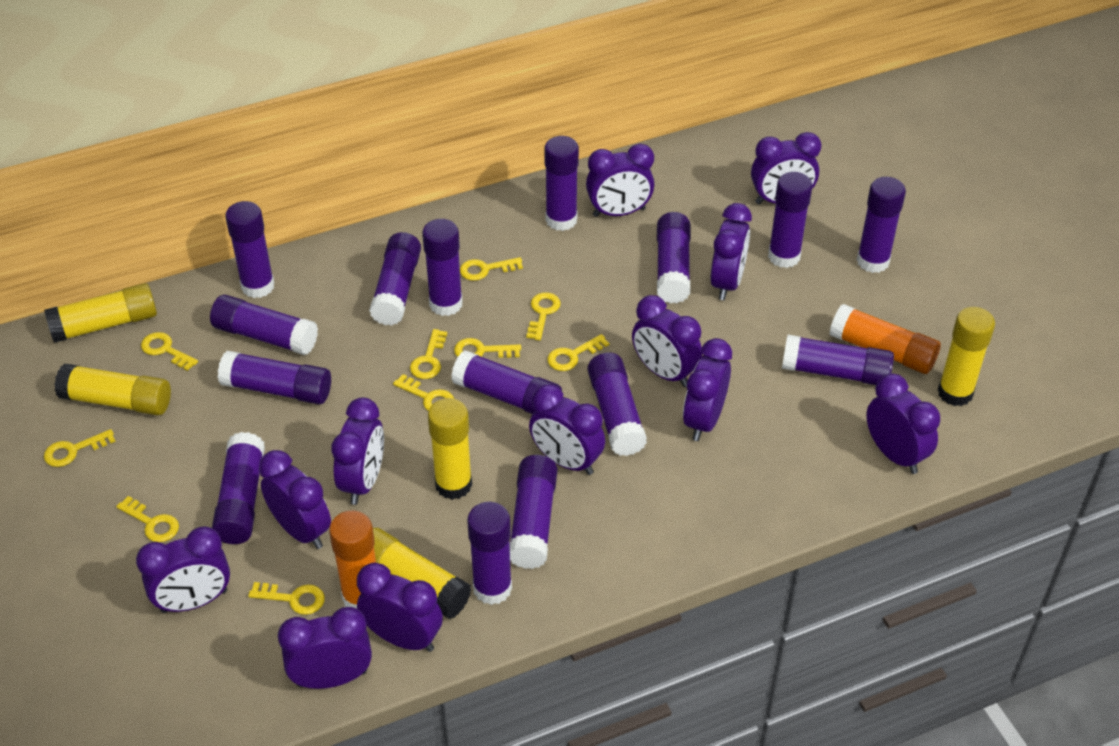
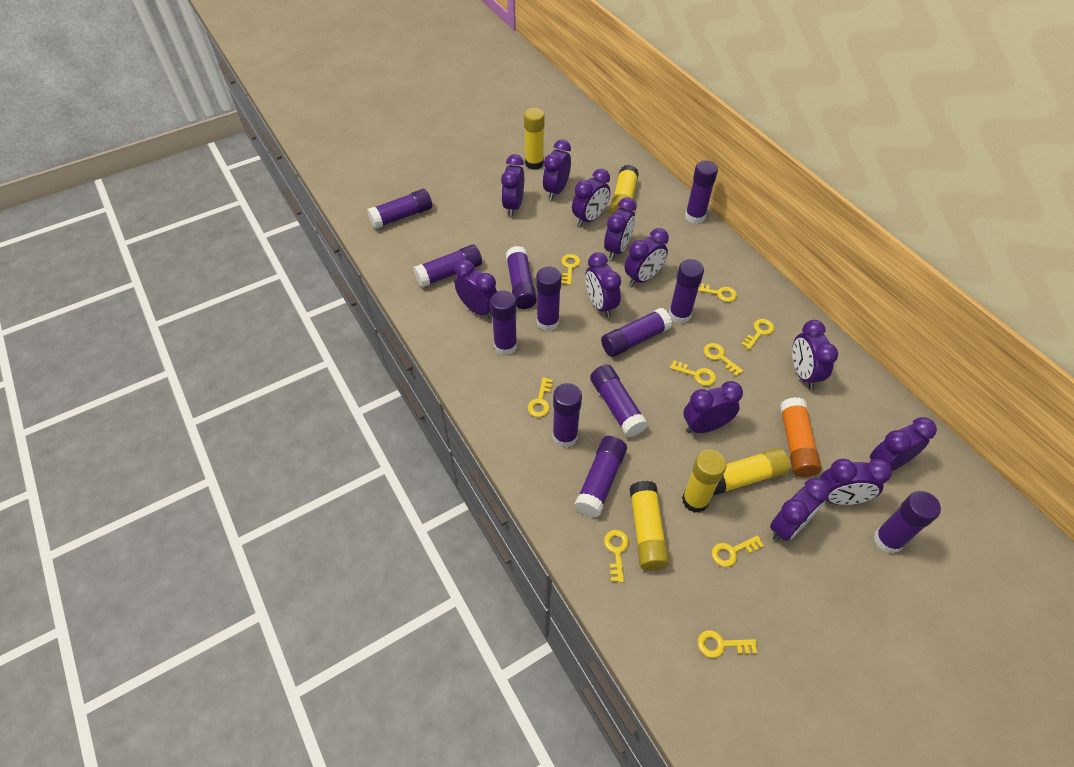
orange glue stick: [329,510,376,608] [830,304,941,374] = 2 -> [780,397,822,477] = 1
purple glue stick: [210,295,318,355] [212,432,265,544] [218,351,331,404] [225,201,275,298] [369,232,421,326] [422,219,463,316] [451,350,562,414] [467,502,512,605] [509,455,557,569] [544,136,579,231] [588,352,647,456] [657,212,691,304] [768,172,813,268] [782,335,894,385] [857,177,906,273] = 15 -> [367,189,432,229] [413,244,482,288] [490,291,517,355] [506,246,537,309] [536,267,561,331] [553,383,582,448] [575,436,627,517] [590,365,648,437] [601,308,672,357] [669,259,704,324] [685,161,718,224] [874,491,941,554] = 12
yellow key: [44,429,116,467] [116,496,179,542] [141,332,198,371] [248,582,325,615] [393,374,454,411] [410,329,447,379] [454,338,521,358] [460,257,523,281] [526,292,561,340] [547,334,609,371] = 10 -> [527,377,553,417] [561,254,580,285] [604,530,629,583] [670,360,716,386] [698,283,737,302] [698,630,757,658] [704,343,743,376] [712,535,764,567] [741,319,774,350] = 9

